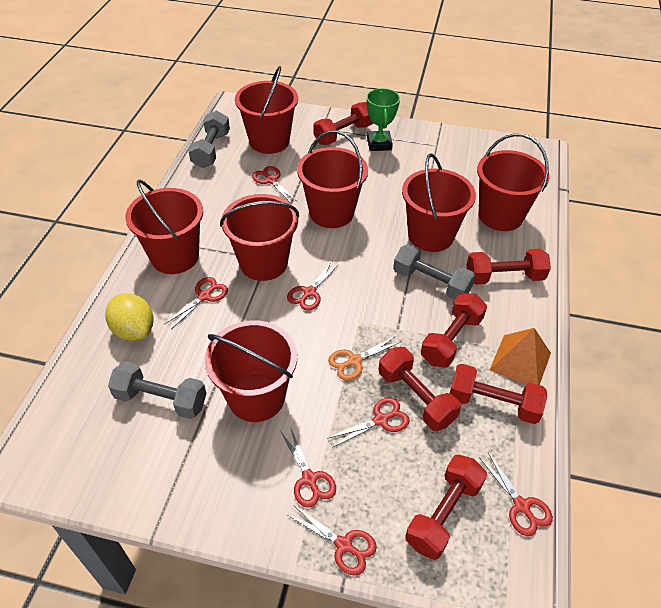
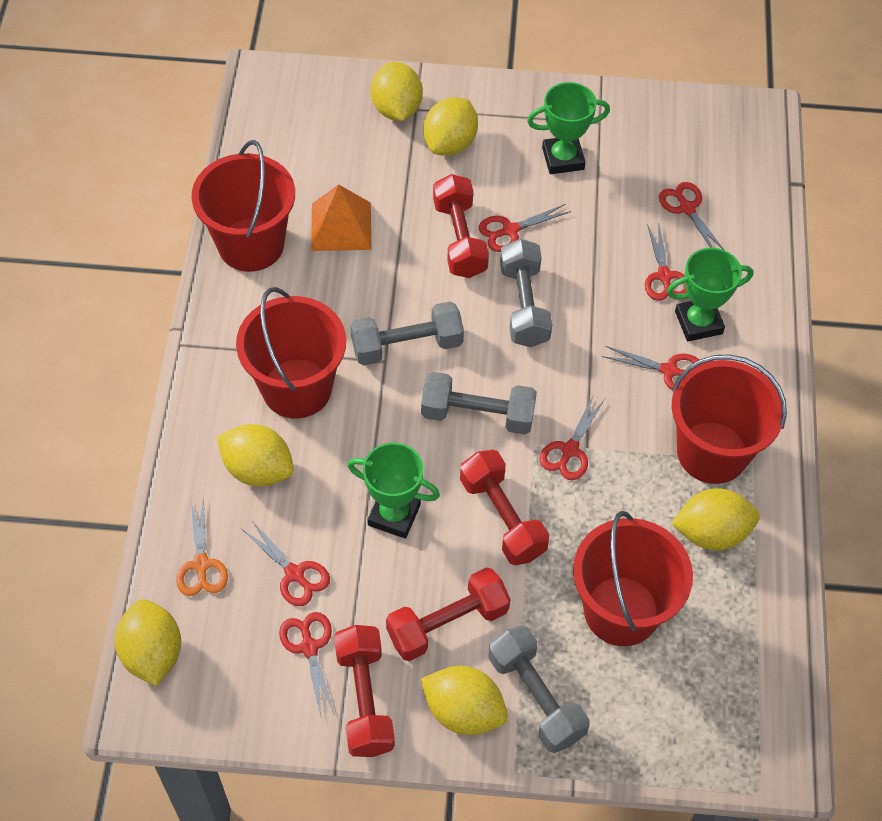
green trophy: [367,88,400,151] = 1 -> [348,443,440,539] [527,82,610,174] [667,248,753,341] = 3
grey dumbbell: [108,361,206,419] [188,111,230,168] [393,244,475,300] = 3 -> [350,301,464,366] [421,372,537,435] [489,625,589,753] [500,239,552,347] = 4
red bucket: [125,180,203,274] [205,320,297,422] [220,194,299,281] [235,66,298,154] [297,130,368,228] [402,153,476,252] [477,133,549,231] = 7 -> [191,140,295,272] [236,287,346,419] [573,511,693,646] [672,354,787,484] = 4
red dumbbell: [313,102,373,145] [379,347,461,431] [405,454,487,560] [421,293,487,368] [450,364,547,424] [466,249,551,284] = 6 -> [334,625,395,757] [386,567,511,661] [433,174,489,278] [460,450,549,565] = 4
yellow lemon: [105,293,154,341] = 1 -> [115,599,181,686] [217,424,294,486] [371,62,423,121] [421,666,508,735] [423,97,478,156] [671,488,760,551] = 6

